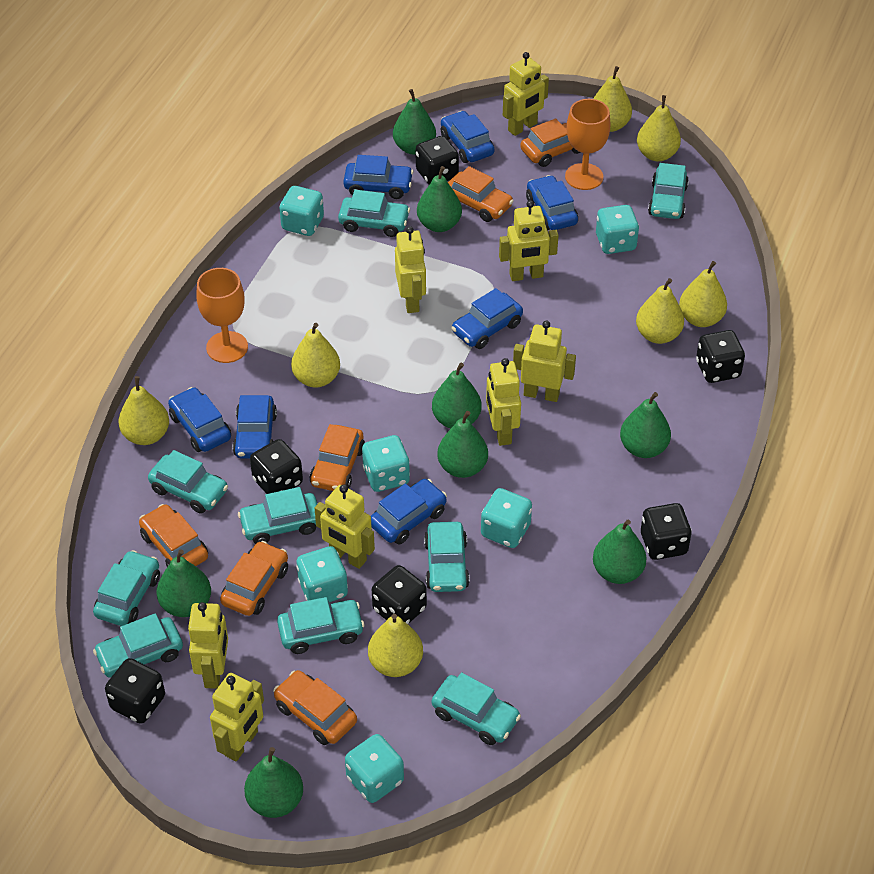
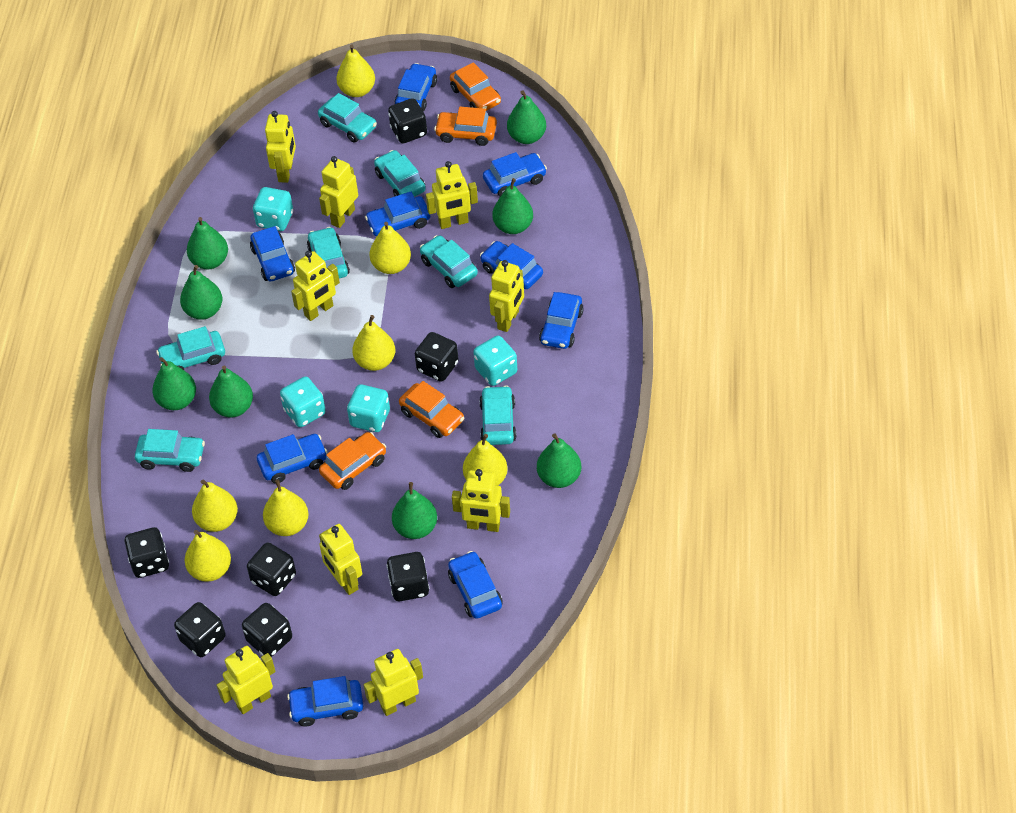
black dice: [105,658,165,724] [250,439,303,494] [372,565,427,624] [416,136,459,185] [641,503,692,560] [696,330,745,383] = 6 -> [124,527,169,578] [174,602,226,657] [242,603,292,657] [247,543,296,596] [387,552,429,601] [388,98,427,143] [415,332,459,382] = 7
blue car: [168,387,231,452] [233,395,277,458] [343,155,413,199] [371,479,447,545] [441,111,494,163] [451,288,523,349] [526,175,578,230] = 7 -> [250,226,295,281] [257,434,328,483] [287,676,363,727] [365,192,430,236] [395,63,437,112] [448,551,503,619] [480,241,543,289] [483,152,547,196] [539,292,584,349] = 9
orange car: [139,504,208,567] [220,541,288,616] [273,670,357,745] [309,424,365,491] [448,166,514,222] [520,118,580,167] = 6 -> [319,432,386,490] [399,381,464,438] [434,107,497,146] [450,62,501,111] = 4
orange goblet: [196,268,248,363] [565,99,610,190] = 2 -> none = 0
turquoise car: [93,550,160,626] [93,613,183,678] [148,450,228,514] [238,487,317,544] [277,597,365,654] [338,190,410,237] [424,522,470,592] [432,672,521,745] [648,163,689,219] = 9 -> [135,429,205,472] [156,326,225,370] [307,227,350,278] [318,93,377,142] [374,150,426,197] [420,235,478,288] [479,385,517,445] = 7
turquoise dice: [280,186,324,236] [296,546,348,602] [345,734,404,803] [362,435,410,492] [481,488,532,548] [596,205,639,254] = 6 -> [253,187,293,231] [280,376,326,427] [347,384,390,432] [473,335,517,386] = 4
yellow robot: [188,602,228,689] [210,673,264,761] [315,484,375,569] [395,226,426,313] [486,358,521,446] [499,200,559,281] [503,52,549,136] [513,321,576,402] = 8 -> [217,646,276,714] [265,111,296,183] [291,251,340,321] [319,156,358,228] [319,524,362,595] [364,649,423,716] [426,161,478,229] [452,469,510,532] [489,260,524,332] = 9

